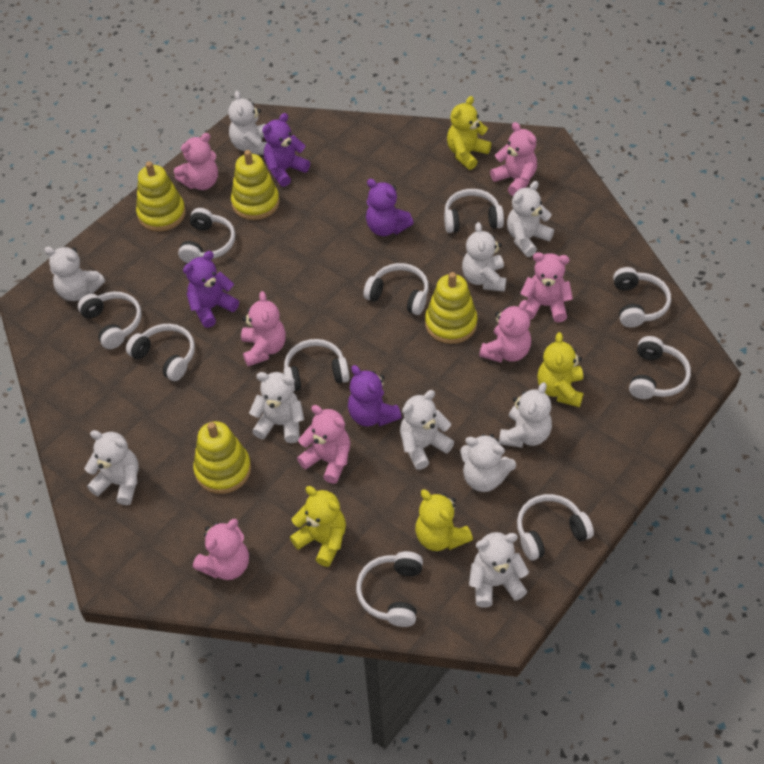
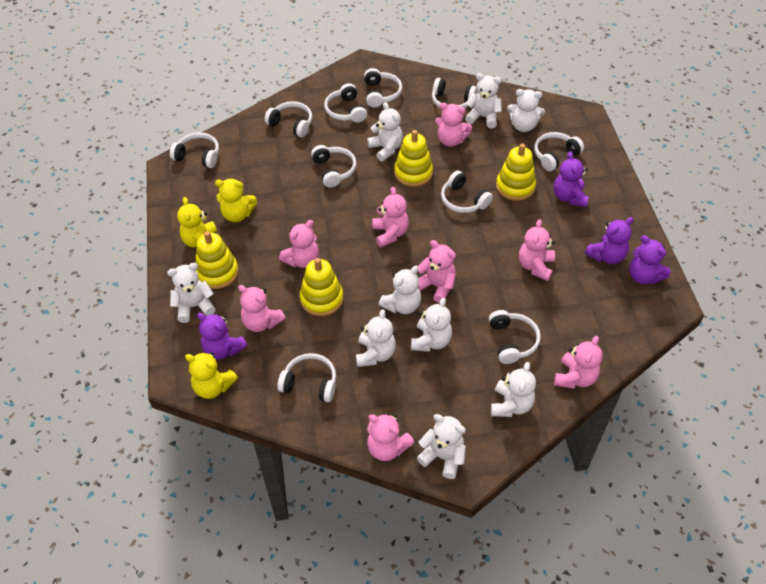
pink teddy bear: [174,133,218,190] [193,519,249,580] [241,291,286,366] [297,405,351,484] [479,300,531,363] [490,122,537,196] [520,252,573,322] = 7 -> [238,285,286,332] [279,220,319,268] [367,413,414,461] [372,187,409,247] [418,240,456,303] [435,103,472,147] [519,219,555,281] [554,336,603,389] = 8
white teddy bear: [44,247,105,301] [85,430,139,505] [228,91,267,155] [249,372,304,443] [400,390,454,470] [460,434,516,492] [462,222,506,292] [469,532,529,608] [499,382,552,448] [507,181,554,257] = 10 -> [167,263,215,323] [356,309,396,367] [367,102,403,162] [378,266,421,314] [411,298,452,352] [417,414,466,479] [465,73,502,128] [491,362,536,417] [507,89,545,132] = 9
yellow teddy bear: [290,486,346,567] [415,489,473,551] [447,96,491,170] [537,332,583,407] = 4 -> [177,197,217,247] [185,352,238,399] [215,179,257,222] = 3

